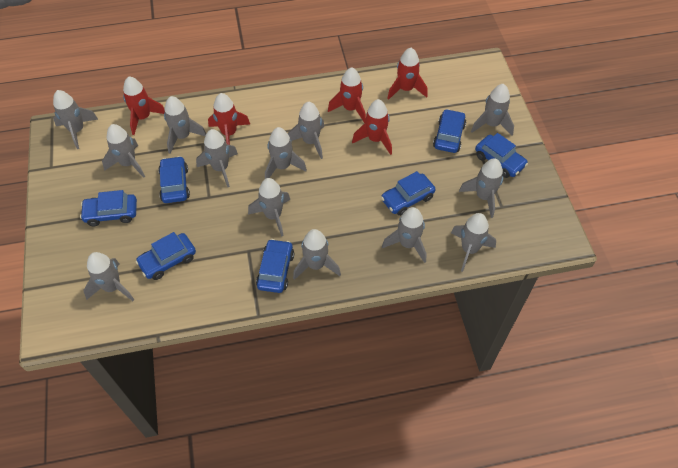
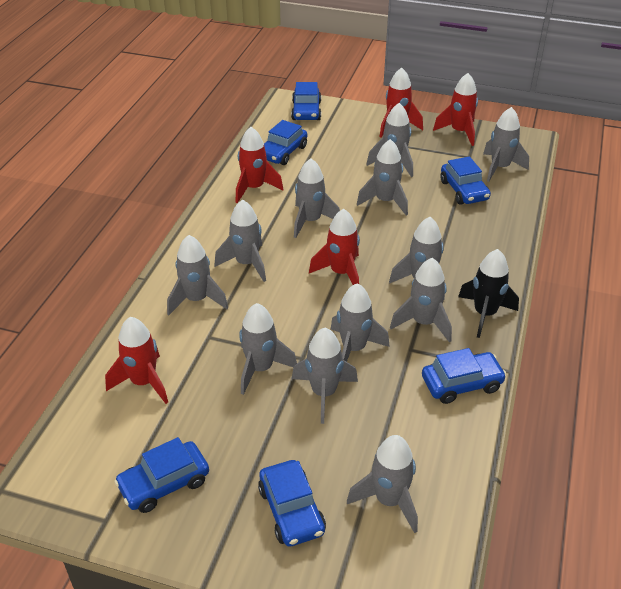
black rocket: none = 0 -> [458,249,519,338] = 1
blue car: [80,190,137,226] [135,232,196,280] [158,156,190,203] [256,239,294,293] [381,171,436,216] [433,109,466,153] [475,133,528,178] = 7 -> [114,437,209,513] [258,460,326,547] [264,120,307,165] [291,82,321,120] [422,348,507,404] [440,156,491,205] = 6
grey rocket: [53,90,98,149] [83,252,134,301] [102,124,145,178] [164,96,206,154] [196,129,238,187] [248,178,290,237] [265,127,307,179] [288,102,324,159] [293,229,341,280] [382,207,427,263] [451,213,496,272] [459,158,503,218] [471,84,514,136] = 13 -> [167,235,228,315] [214,199,266,282] [239,303,297,395] [292,328,358,424] [294,158,340,238] [331,283,390,362] [347,435,418,533] [357,139,408,215] [366,103,413,177] [389,217,445,300] [390,258,452,343] [483,107,529,182] = 12

